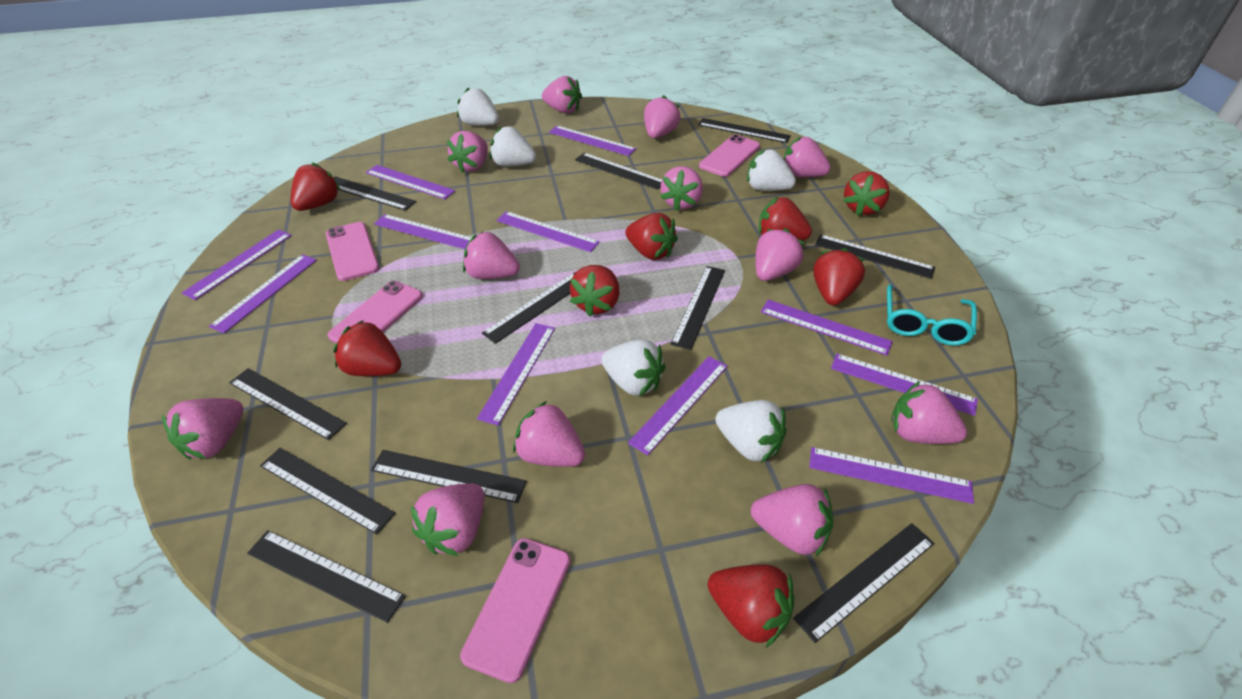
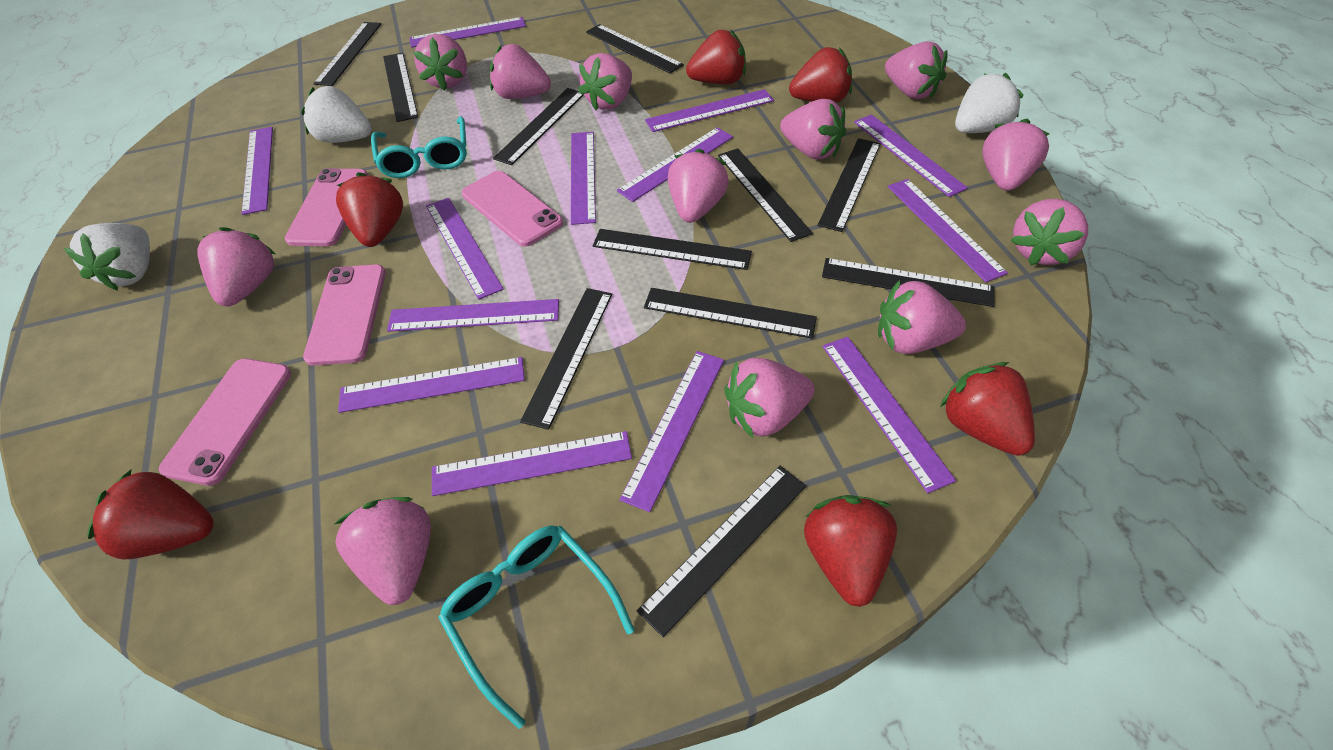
purple ruler: [182,229,292,300] [209,254,317,333] [366,165,455,199] [374,214,472,249] [477,323,555,426] [496,211,600,252] [549,126,636,156] [628,356,728,456] [761,299,893,356] [809,447,974,504] [831,354,978,416] = 11 -> [241,127,273,215] [338,357,525,413] [387,299,559,332] [409,17,526,48] [426,198,504,300] [432,431,632,496] [571,132,596,225] [617,127,733,202] [619,351,724,512] [645,89,774,132] [823,337,956,493] [854,114,968,197] [888,179,1008,282] = 13
red strawberry: [291,162,341,211] [333,320,401,376] [570,265,619,317] [625,213,678,260] [708,564,794,647] [759,197,812,241] [813,248,865,305] [843,171,890,216] = 8 -> [87,470,214,560] [336,172,403,247] [686,30,746,84] [789,47,852,103] [804,495,897,607] [940,362,1035,456] = 6
turquoise glasses: [887,284,977,346] = 1 -> [371,116,467,178] [438,526,635,729] = 2
white strawberry: [457,87,499,126] [490,126,536,166] [601,339,665,396] [715,400,787,463] [747,149,796,191] = 5 -> [64,223,150,291] [301,86,372,143] [955,73,1024,133] = 3

